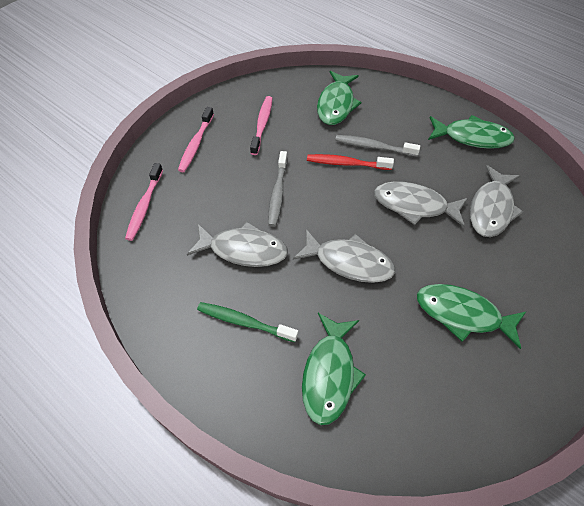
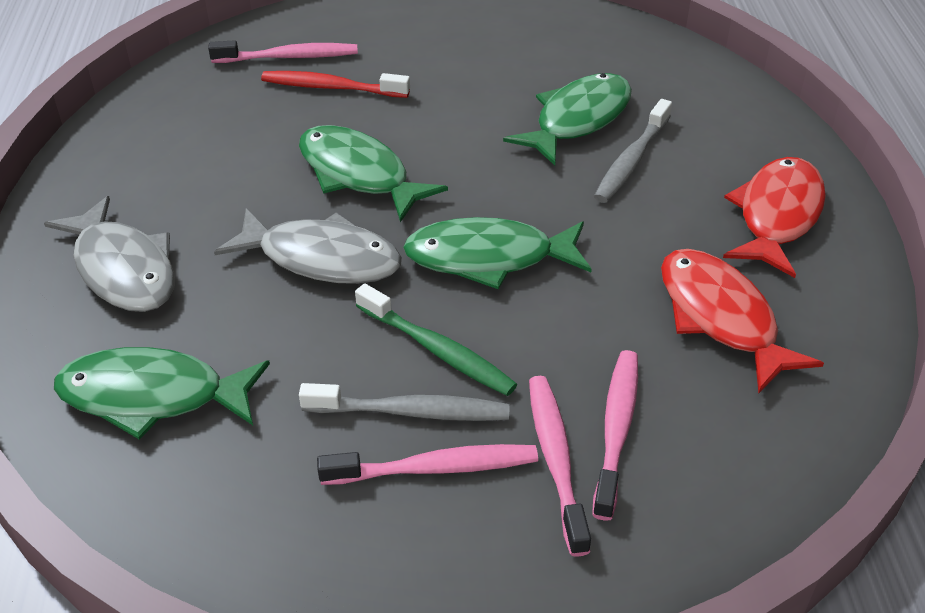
grey fish: [187,222,288,267] [293,229,395,283] [374,182,468,227] [470,165,523,237] = 4 -> [44,196,175,312] [214,208,402,284] = 2
pink toothbrush: [125,163,163,241] [178,107,214,172] [250,96,273,155] = 3 -> [208,40,358,63] [317,444,538,485] [529,376,591,557] [592,350,638,521] = 4
red fish: none = 0 -> [661,249,824,394] [723,157,826,278] = 2

